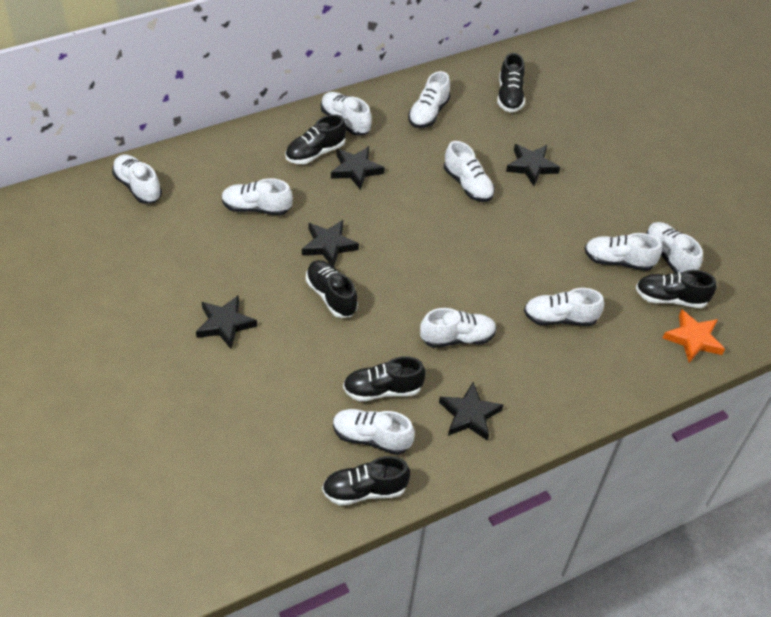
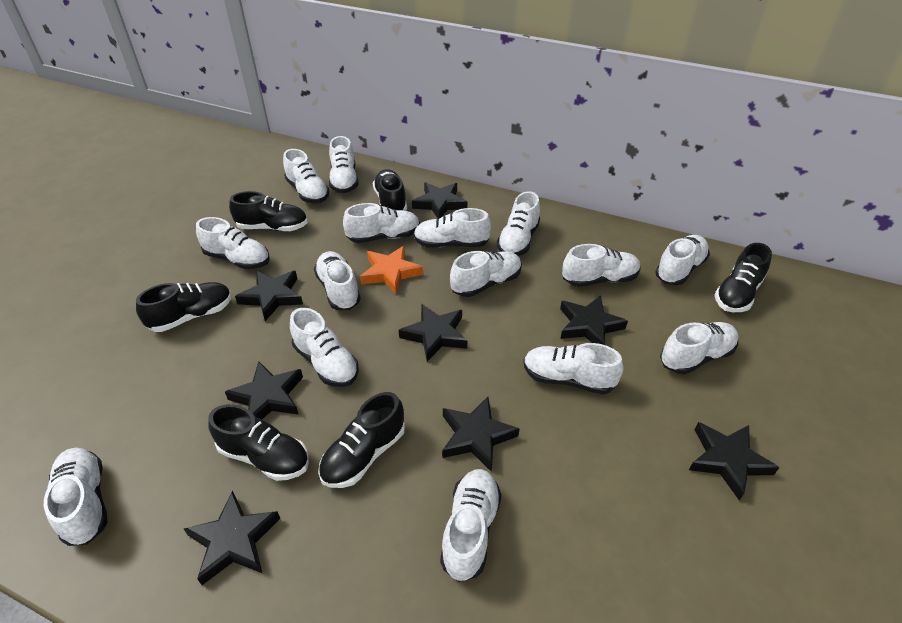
black star: [196,296,257,349] [302,220,359,267] [331,146,384,190] [439,382,503,441] [506,144,560,186] = 5 -> [184,490,281,585] [225,361,303,419] [235,271,303,321] [399,304,467,362] [412,182,467,219] [442,397,520,472] [560,295,628,345] [689,422,780,501] = 8
white shoe: [112,154,162,204] [221,178,293,216] [321,92,372,136] [333,409,415,455] [408,71,450,128] [420,308,497,348] [444,141,495,202] [524,288,604,326] [584,233,662,271] [646,222,703,273] = 10 -> [44,447,108,546] [196,217,270,269] [283,149,330,203] [290,308,359,387] [314,251,361,310] [329,136,358,193] [343,203,420,243] [414,208,491,248] [440,469,502,582] [450,251,522,297] [497,191,540,256] [523,343,623,394] [562,244,641,287] [655,235,710,285] [660,322,738,374] = 15

